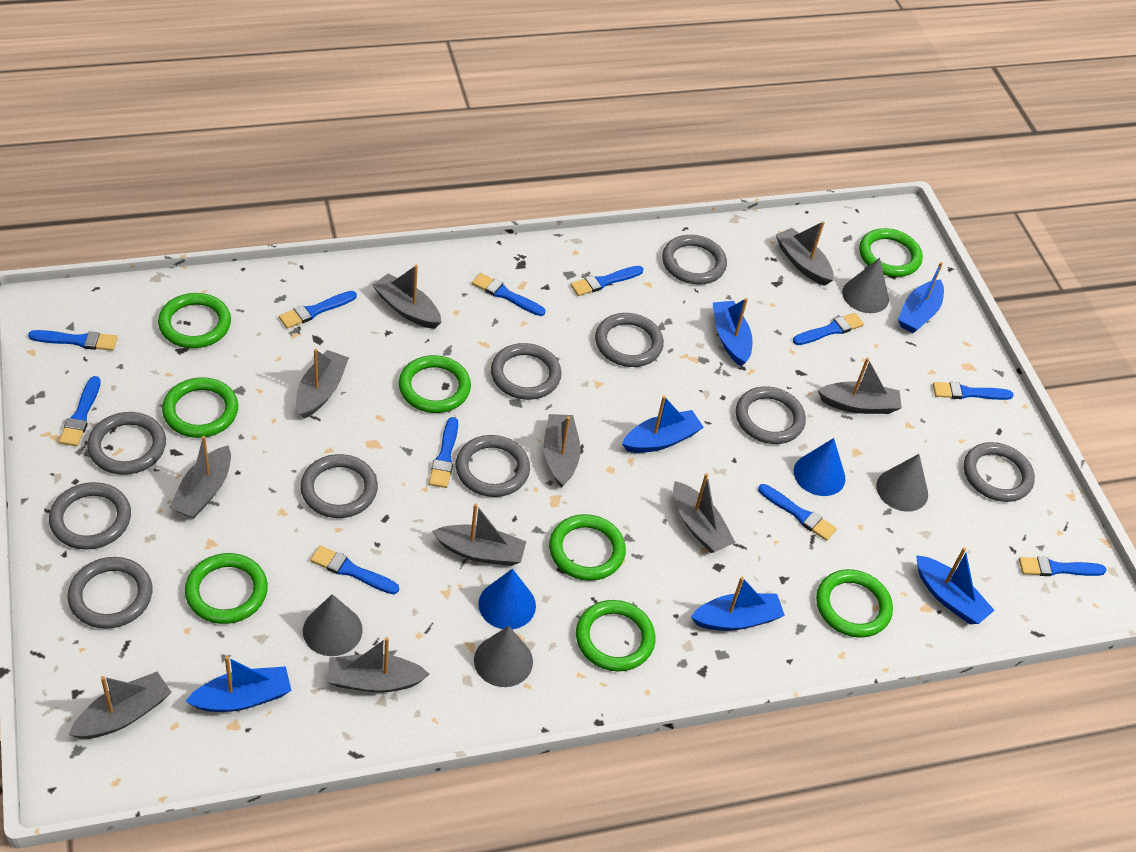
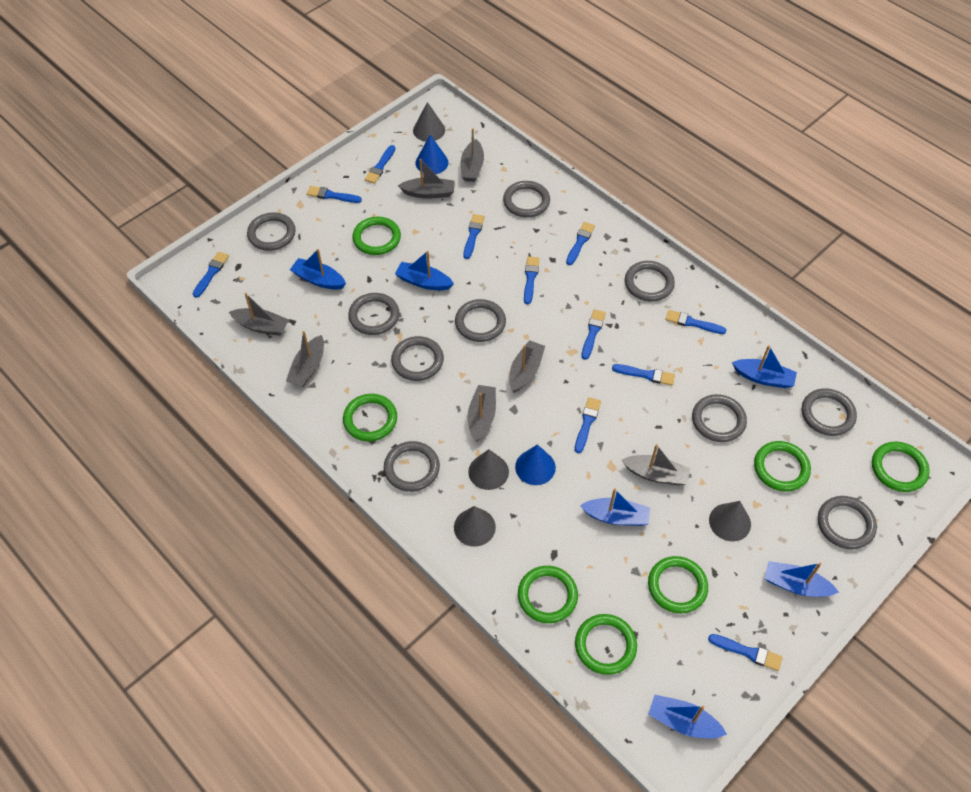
green ring: [158,293,231,348] [162,377,238,438] [185,553,268,624] [399,355,471,413] [549,514,626,581] [576,600,655,671] [816,569,893,638] [859,228,923,277] = 8 -> [343,394,397,441] [353,217,401,255] [518,566,578,623] [575,614,637,675] [648,556,708,614] [754,441,811,491] [872,442,930,492] = 7
grey boat: [69,672,171,739] [169,436,231,518] [296,349,349,419] [327,637,429,693] [372,265,441,329] [432,503,526,566] [544,414,581,488] [673,473,736,553] [776,221,834,286] [818,358,902,414] = 10 -> [229,293,289,336] [286,331,324,387] [398,159,454,199] [461,128,484,182] [468,385,496,442] [509,340,545,393] [622,444,690,485] = 7

